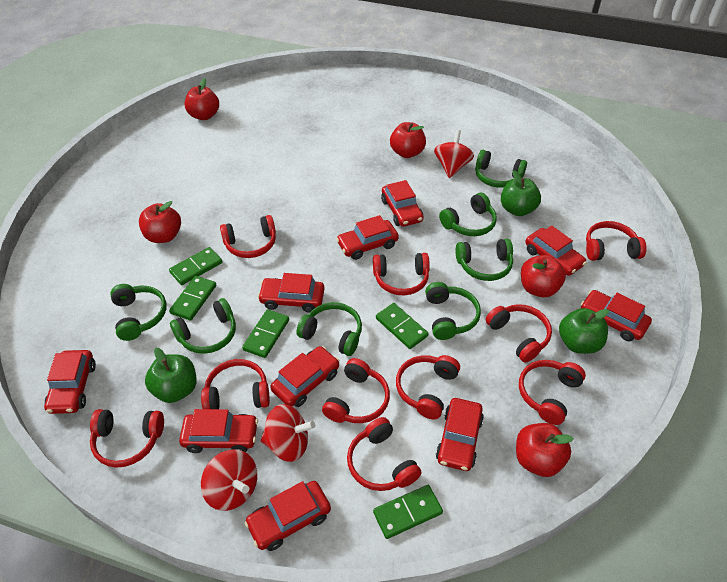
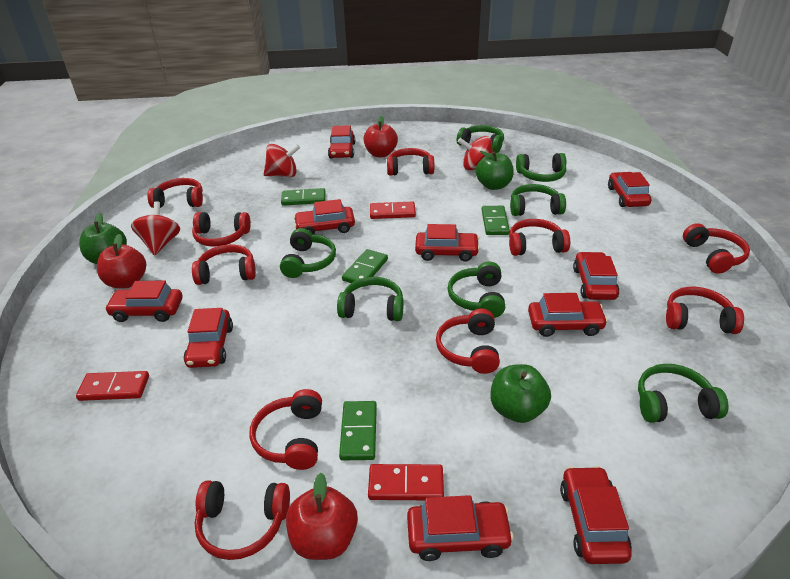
green domino: [169,247,222,285] [169,276,216,321] [242,309,289,358] [373,485,443,539] [376,303,429,349] = 5 -> [281,188,326,206] [339,401,377,461] [342,249,388,287] [482,206,510,235] = 4
red apple: [139,201,181,243] [185,78,219,120] [390,122,426,158] [516,423,574,477] [521,255,566,297] = 5 -> [97,234,146,289] [286,473,358,560] [363,116,398,157] = 3
red domino: none = 0 -> [76,371,149,401] [368,464,444,500] [370,201,416,219] = 3

